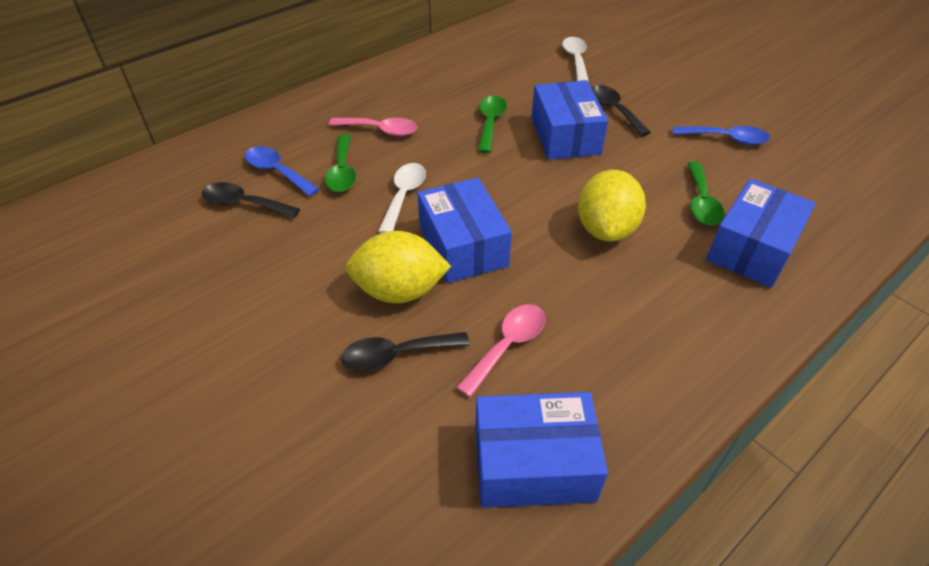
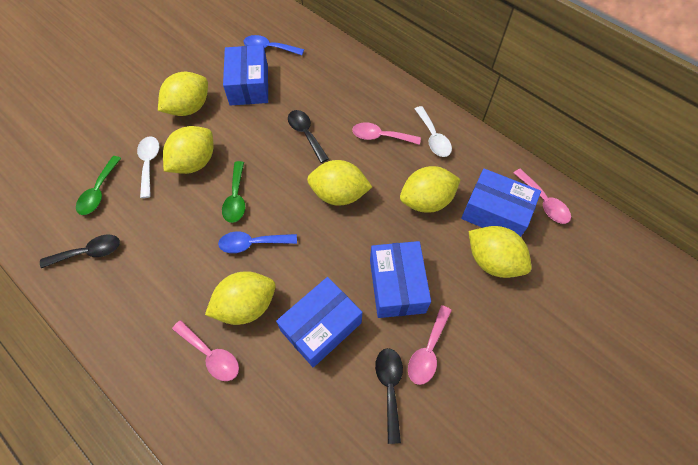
green spoon: [325,134,356,192] [478,95,507,153] [687,162,725,225] = 3 -> [76,156,121,215] [222,161,245,223] = 2
pink spoon: [329,118,417,136] [456,304,546,397] = 2 -> [172,320,239,381] [352,122,421,145] [408,305,452,385] [513,169,571,224] = 4
yellow lemon: [346,231,451,303] [578,170,646,241] = 2 -> [158,72,208,116] [163,126,213,174] [205,271,276,325] [307,160,372,206] [400,166,461,213] [469,226,532,278] = 6

